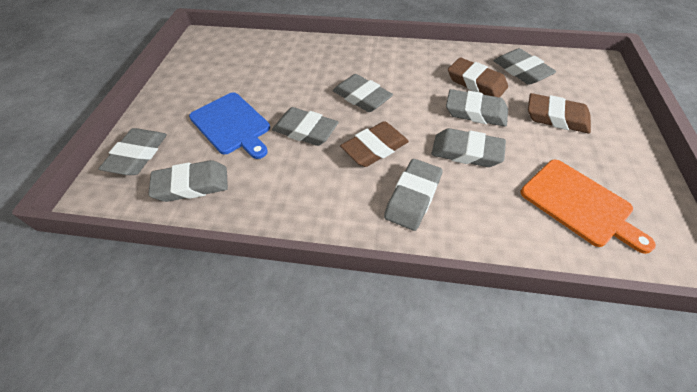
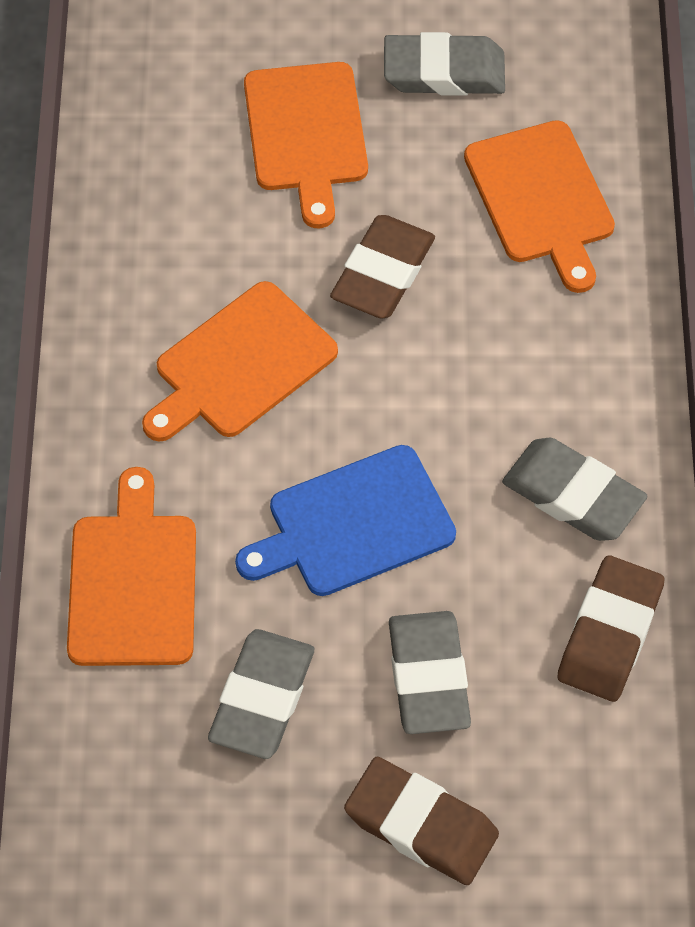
grey eraser: [99,128,167,175] [148,160,228,202] [272,107,339,146] [333,74,393,112] [384,159,443,231] [431,128,506,167] [446,89,508,127] [494,48,557,85] = 8 -> [208,629,314,759] [384,32,505,96] [389,611,471,734] [502,438,648,541] = 4
orange cutting board: [521,160,656,254] = 1 -> [67,467,196,666] [142,281,338,441] [244,62,368,228] [464,120,615,293] = 4

